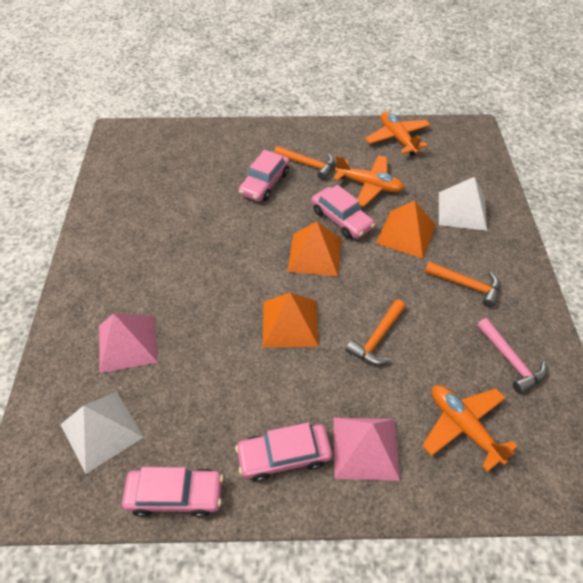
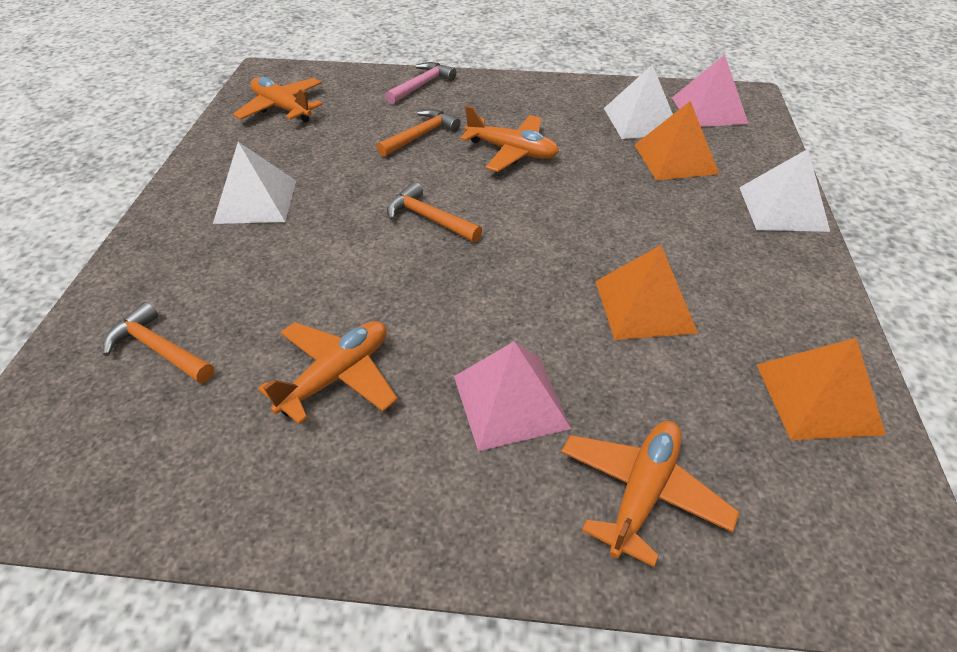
orange plane: [334,155,404,207] [365,112,430,156] [422,385,518,472] = 3 -> [233,77,323,123] [258,321,398,424] [460,106,559,172] [561,421,739,567] = 4
pink car: [122,467,223,518] [235,423,332,482] [238,150,290,202] [311,185,375,239] = 4 -> none = 0
white pyramid: [60,391,144,474] [439,177,487,231] = 2 -> [213,142,296,224] [604,64,673,139] [739,149,830,232] = 3

